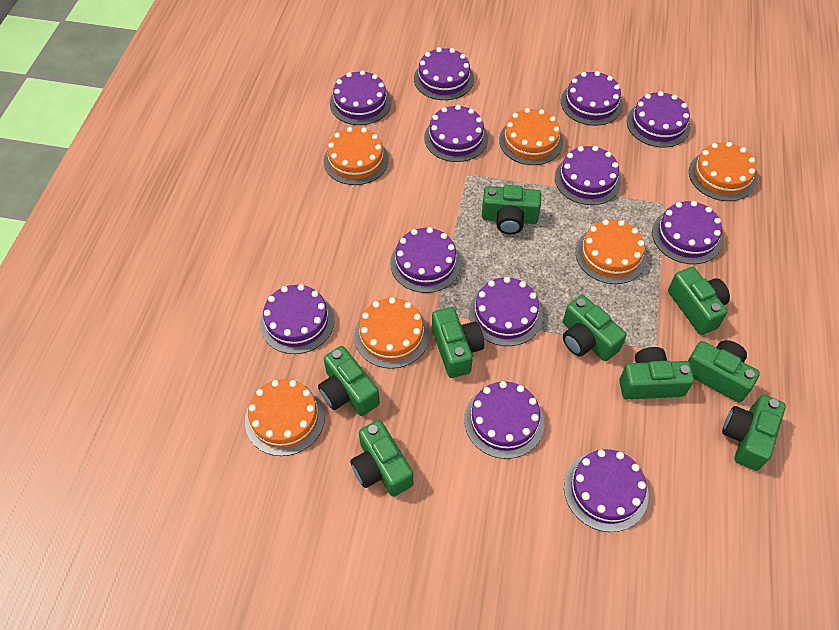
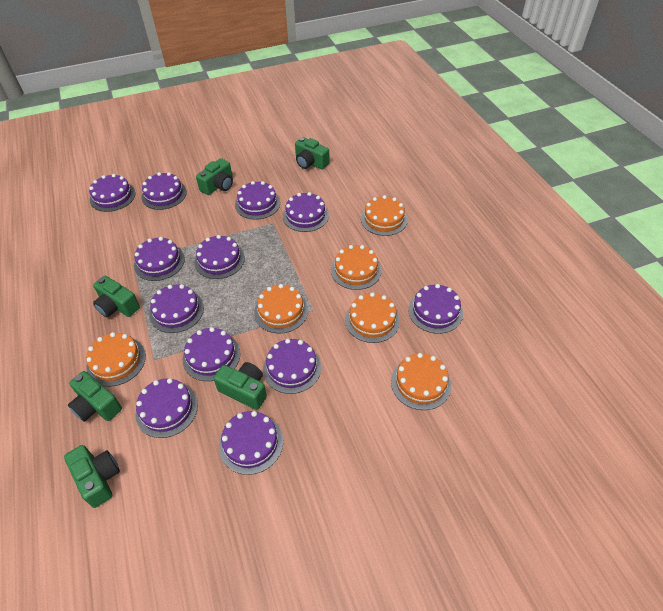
green camera: [318,346,380,416] [350,420,413,497] [432,307,484,378] [482,185,541,234] [563,295,626,361] [619,347,694,399] [668,267,730,335] [688,340,760,403] [722,395,786,471] = 9 -> [64,445,120,508] [68,371,122,422] [93,276,140,318] [196,158,233,195] [213,362,267,410] [295,137,330,169] = 6

